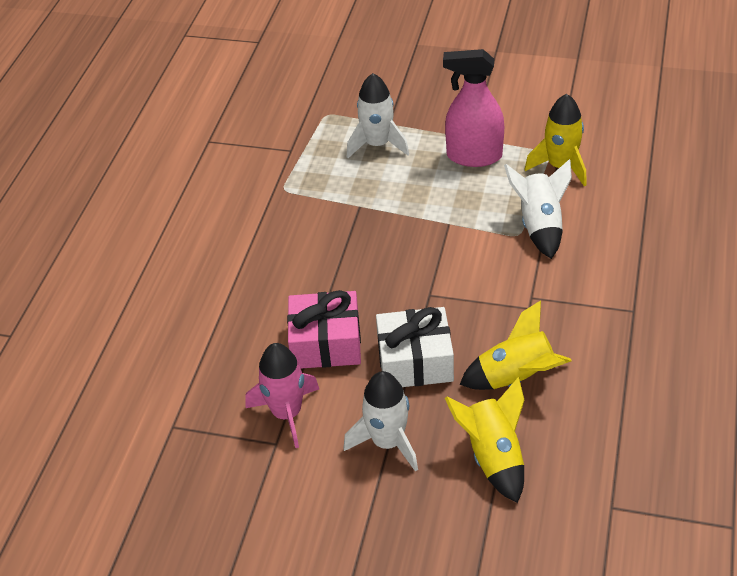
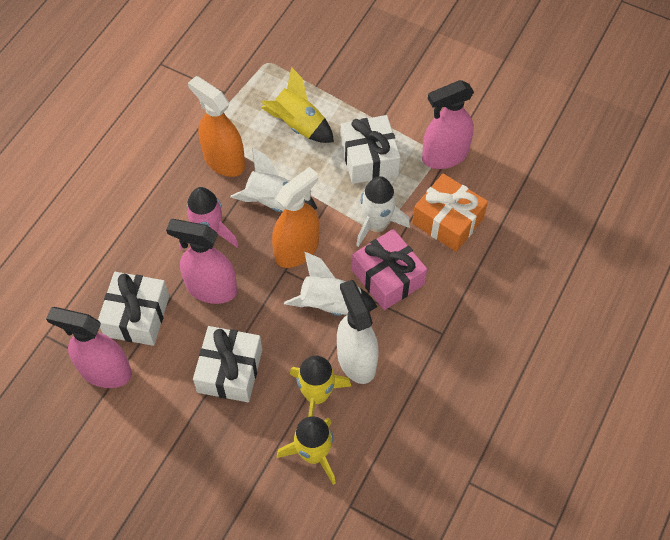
orange gift: none = 0 -> [412,173,488,252] = 1
orange spray bottle: none = 0 -> [188,76,245,177] [272,167,319,268] = 2
pink spray bottle: [443,49,504,167] = 1 -> [46,307,132,388] [166,219,237,304] [422,80,474,169] = 3
white gift: [376,307,454,387] = 1 -> [98,272,169,346] [193,326,262,402] [341,115,400,184] = 3
white spray bottle: none = 0 -> [337,280,379,384] = 1

